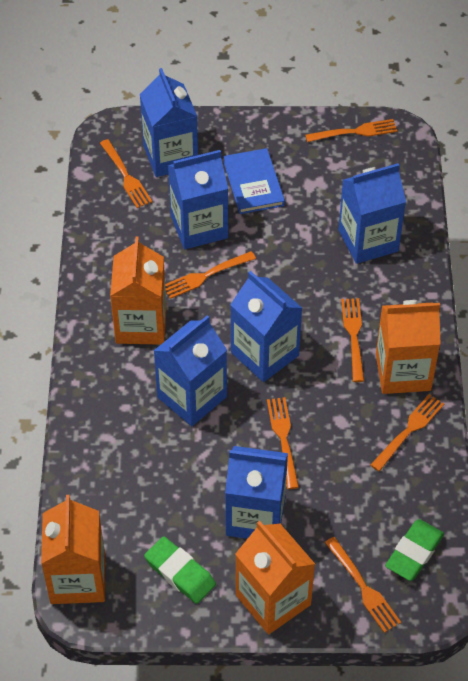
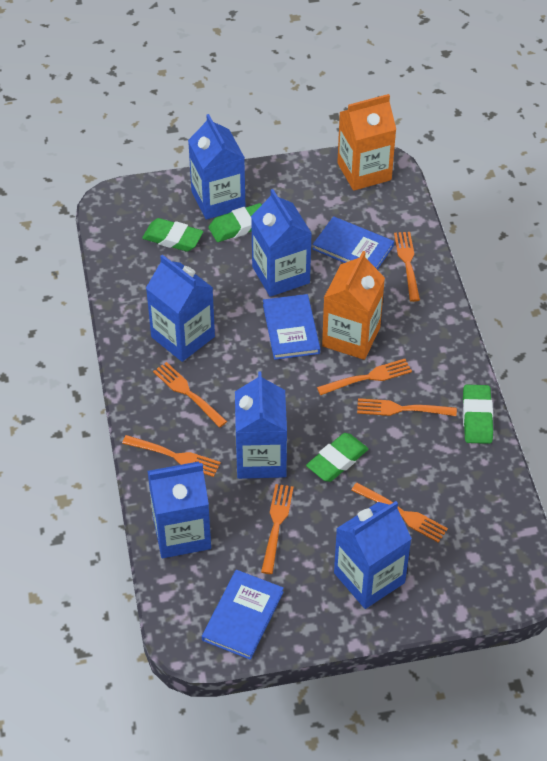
blue book: [223,148,285,214] = 1 -> [202,570,284,660] [263,294,320,360] [313,216,394,270] = 3
green eraser: [144,536,216,604] [385,519,444,581] = 2 -> [142,218,203,252] [209,203,262,242] [306,433,368,482] [463,385,493,444] = 4
orange carton: [41,495,105,604] [110,237,167,345] [235,521,315,635] [376,300,441,394] = 4 -> [322,251,385,360] [337,94,396,191] = 2

